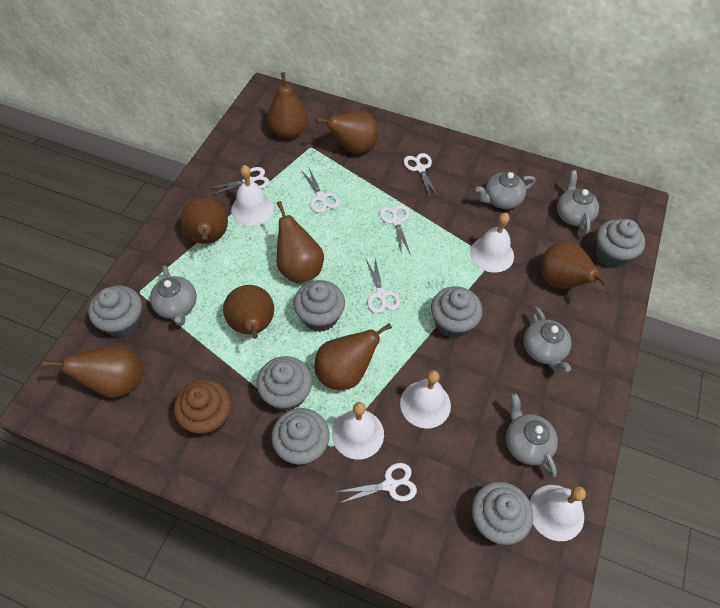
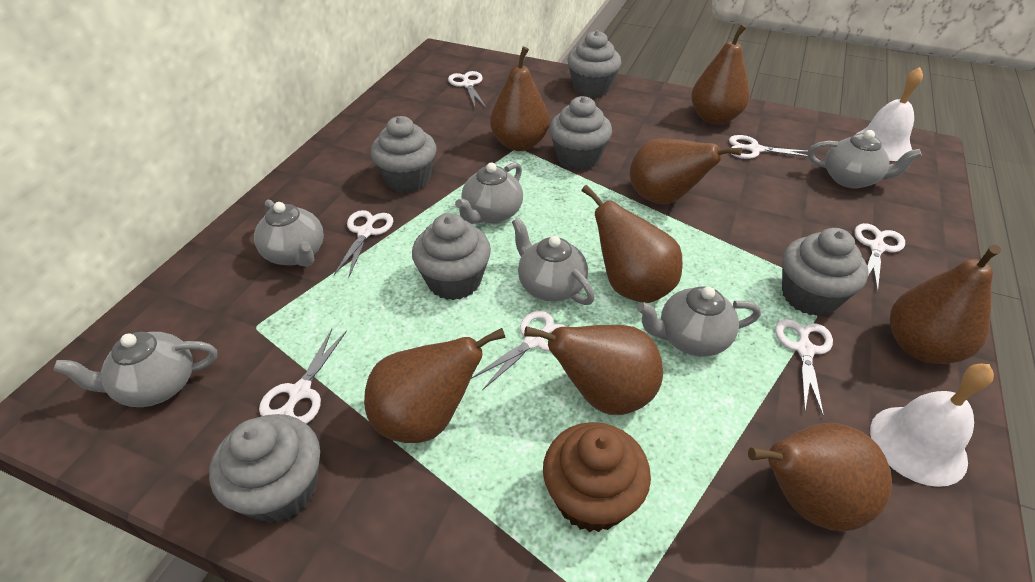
grey cupcake: [88,285,142,338] [257,356,312,411] [271,408,330,465] [294,280,345,332] [431,286,482,338] [472,482,533,545] [595,219,646,268] = 7 -> [209,414,320,523] [370,116,436,193] [412,213,491,300] [549,96,612,170] [568,30,621,97] [782,228,868,316] = 6
grey teapot: [150,265,197,326] [476,172,536,209] [506,393,558,477] [524,307,571,373] [557,170,599,234] = 5 -> [53,332,217,407] [254,200,324,267] [455,162,523,224] [512,218,595,305] [637,286,761,356] [808,130,922,188] = 6
white bell: [231,165,274,226] [332,402,384,460] [400,370,451,429] [470,213,514,273] [530,485,586,541] = 5 -> [856,67,923,161] [870,364,994,487] = 2
white scissors: [207,167,269,196] [301,168,340,213] [336,463,417,504] [366,258,400,313] [379,204,411,256] [404,153,438,197] = 6 -> [259,329,347,424] [334,210,393,278] [448,71,486,107] [471,311,567,390] [729,135,808,159] [775,319,833,417] [854,223,905,292] = 7

